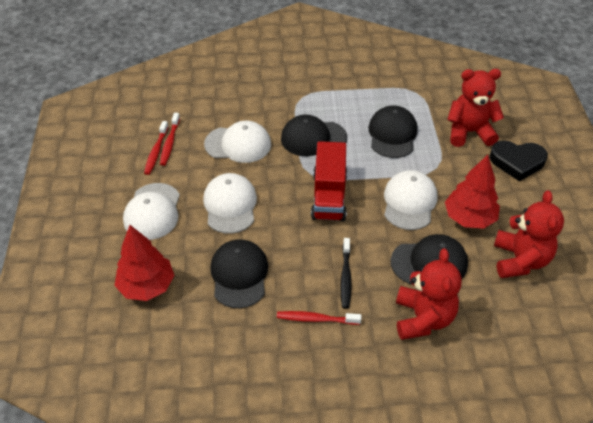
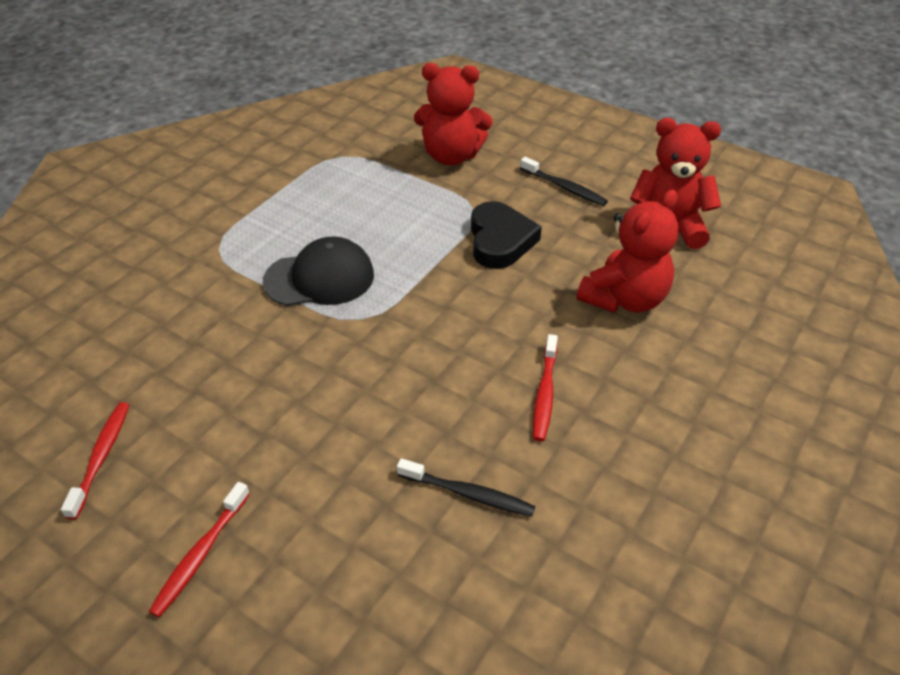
black cap: [210,239,268,308] [281,115,347,156] [368,105,418,158] [391,234,468,284] = 4 -> [263,236,374,306] = 1
black toothbrush: [340,238,352,309] = 1 -> [397,458,535,517] [520,157,608,206] = 2
red tree: [114,225,174,301] [445,155,500,229] = 2 -> none = 0
red truck: [311,141,347,221] = 1 -> none = 0
white cap: [123,183,180,240] [203,173,257,234] [204,121,271,163] [384,170,437,230] = 4 -> none = 0

